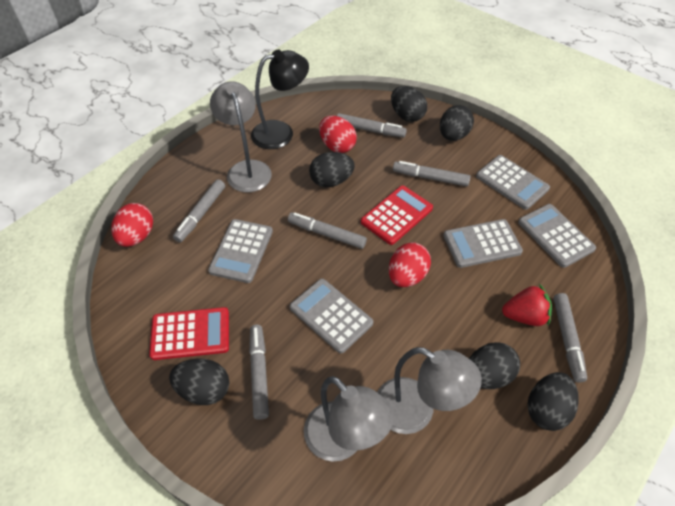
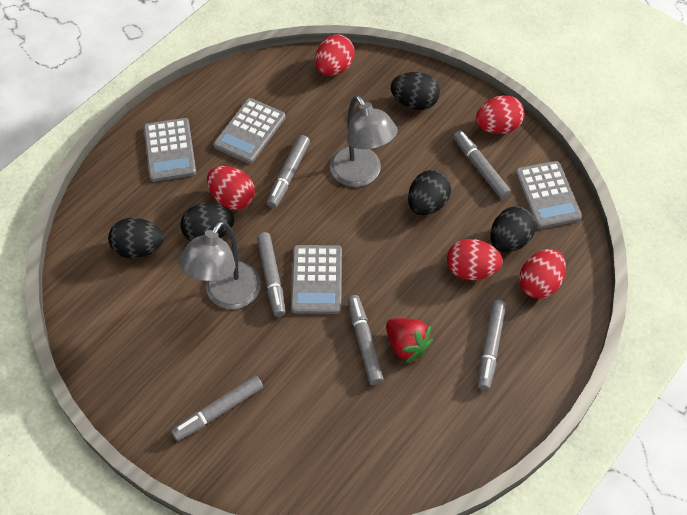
black egg: [169,358,229,405] [309,152,355,187] [391,86,427,122] [440,105,474,141] [469,342,520,389] [528,372,579,431] = 6 -> [108,218,163,258] [180,203,234,241] [391,72,440,110] [408,170,451,215] [490,206,536,252] = 5
black lamp: [251,50,309,149] = 1 -> none = 0
grey calculator: [208,219,273,283] [290,279,373,353] [443,219,523,268] [476,155,550,210] [518,204,596,268] = 5 -> [144,118,196,182] [213,98,285,164] [291,245,342,314] [515,161,582,229] = 4
grey lamp: [210,81,272,192] [304,376,394,462] [377,347,482,434] = 3 -> [179,221,261,309] [330,95,398,187] = 2
red calculator: [149,307,229,360] [361,185,433,245] = 2 -> none = 0
red egg: [111,203,153,247] [319,116,357,153] [389,242,431,287] = 3 -> [207,166,255,210] [315,35,355,76] [447,239,503,280] [476,95,525,134] [519,249,566,299] = 5

